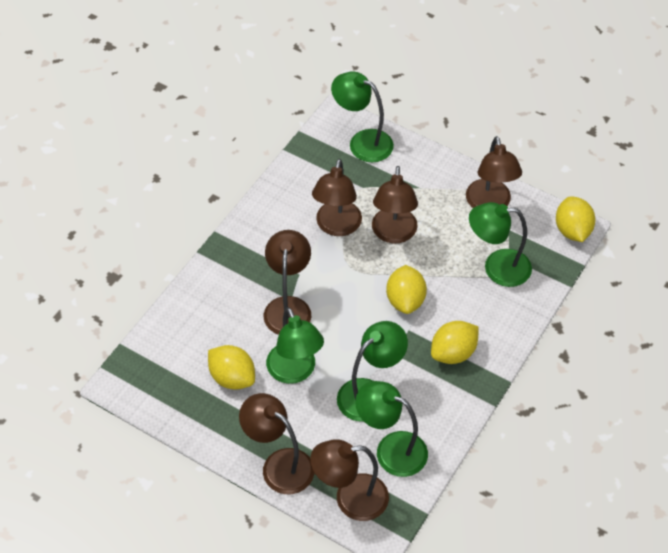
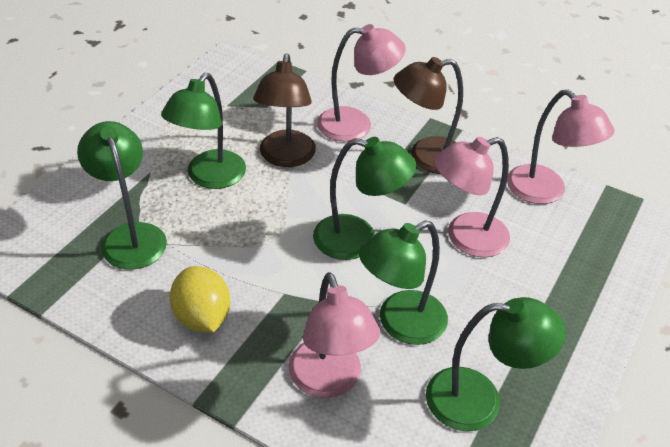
brown lamp: [239,393,314,494] [264,230,311,335] [310,439,389,521] [312,159,362,236] [372,166,418,243] [466,136,522,208] = 6 -> [253,53,316,167] [394,57,463,174] = 2
pink lamp: none = 0 -> [289,272,380,398] [317,24,406,142] [434,137,510,257] [507,89,615,204] = 4
yellow lemon: [208,345,255,390] [386,265,427,314] [431,321,479,364] [556,196,595,242] = 4 -> [170,266,230,333] = 1

